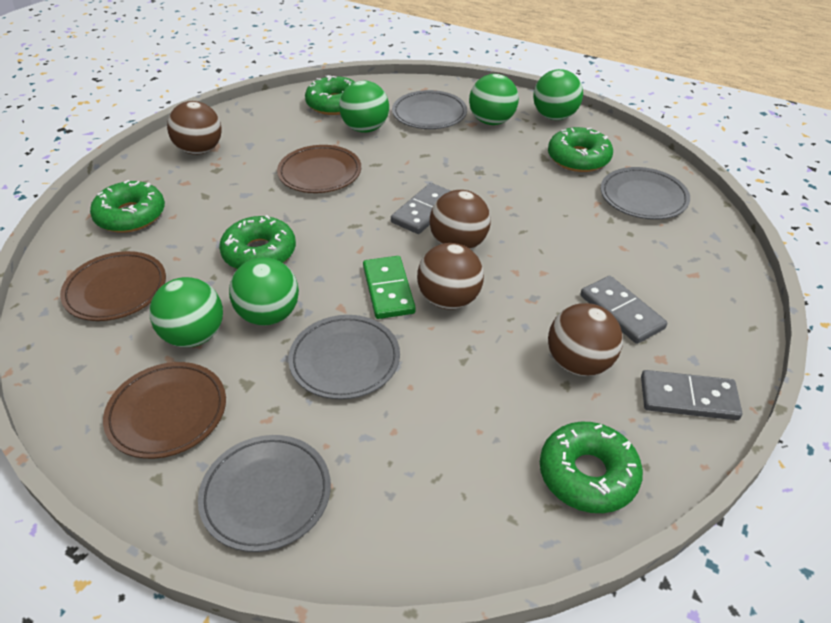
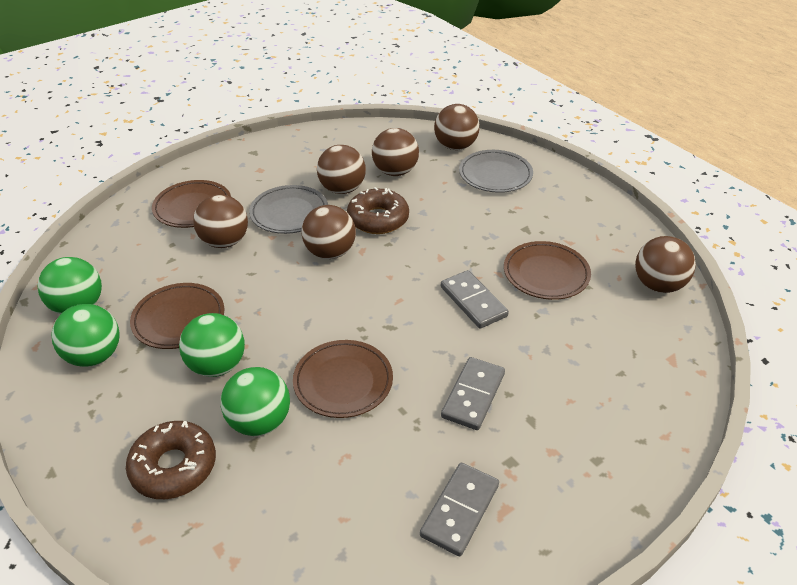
brown ball: [167,101,222,155] [417,243,484,310] [429,190,491,249] [548,303,623,376] = 4 -> [193,195,248,248] [301,205,356,259] [317,145,366,194] [372,128,419,176] [434,104,480,150] [635,236,696,293] = 6
brown donut: none = 0 -> [126,421,216,499] [347,187,409,234] = 2
brown plate: [60,251,166,321] [103,362,226,459] [277,145,361,193] = 3 -> [130,283,224,349] [152,180,231,228] [293,340,393,418] [504,241,591,300] = 4
green ball: [149,277,223,347] [229,257,299,326] [339,81,389,133] [469,74,519,125] [533,69,583,120] = 5 -> [37,257,102,314] [51,304,119,367] [179,313,245,377] [221,367,290,436] = 4
green domino: [363,256,416,319] = 1 -> none = 0
green donut: [90,180,165,233] [219,215,296,269] [305,75,355,115] [540,422,643,513] [548,127,613,172] = 5 -> none = 0
grey plate: [198,435,331,552] [288,315,400,399] [392,90,467,129] [601,167,690,220] = 4 -> [249,185,328,234] [459,150,533,193] = 2

